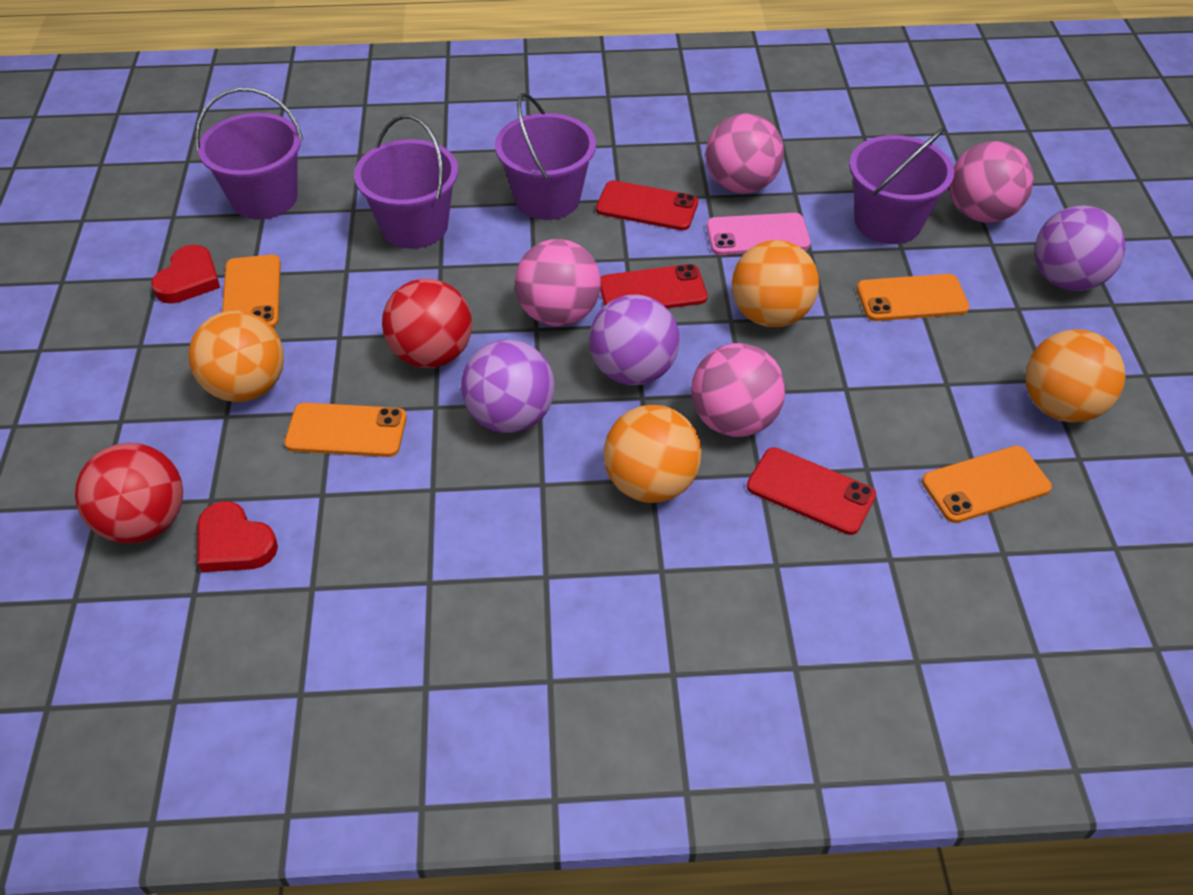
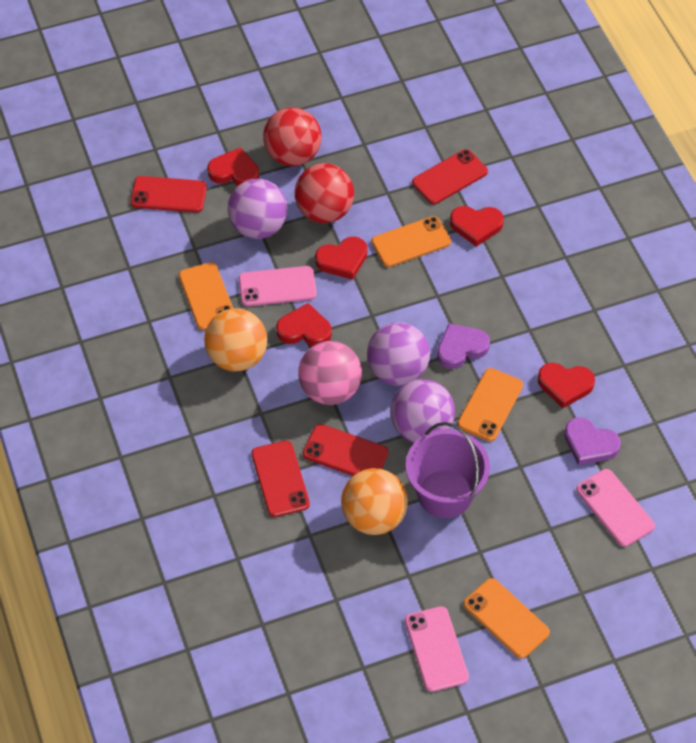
orange ball: [188,311,284,402] [603,405,702,503] [732,240,819,327] [1025,329,1125,423] = 4 -> [204,308,267,371] [341,468,408,535] = 2
pink ball: [515,239,601,326] [691,343,786,437] [706,113,784,194] [949,141,1033,223] = 4 -> [298,341,362,405] = 1
pink phone: [706,213,811,255] = 1 -> [239,266,317,306] [405,606,469,692] [576,469,655,547] = 3
purple bucket: [195,87,303,220] [354,115,458,249] [495,93,596,220] [849,127,954,244] = 4 -> [406,422,490,518] = 1
purple heart: none = 0 -> [437,323,490,369] [564,417,621,465] = 2
red heart: [151,245,220,304] [197,501,278,572] = 2 -> [207,148,259,186] [276,303,332,346] [315,236,367,280] [450,206,504,247] [538,363,595,408] = 5
red phone: [596,180,698,230] [600,264,708,308] [747,447,876,535] = 3 -> [130,176,207,213] [251,441,310,517] [303,424,389,476] [412,149,488,204] = 4

